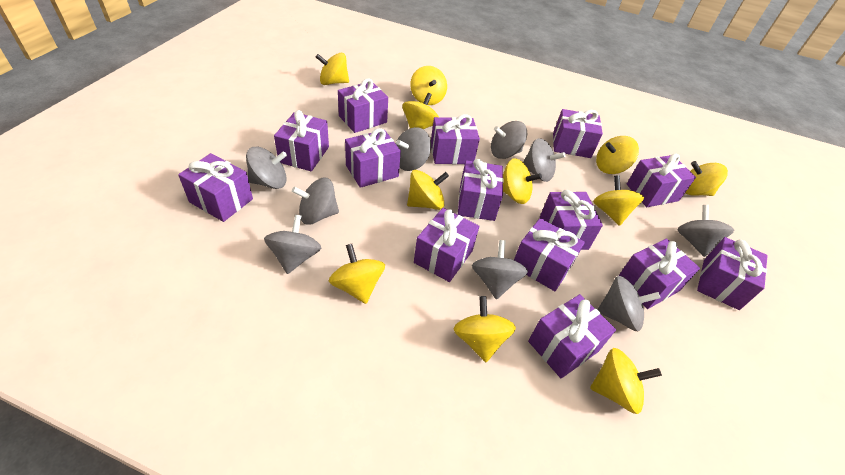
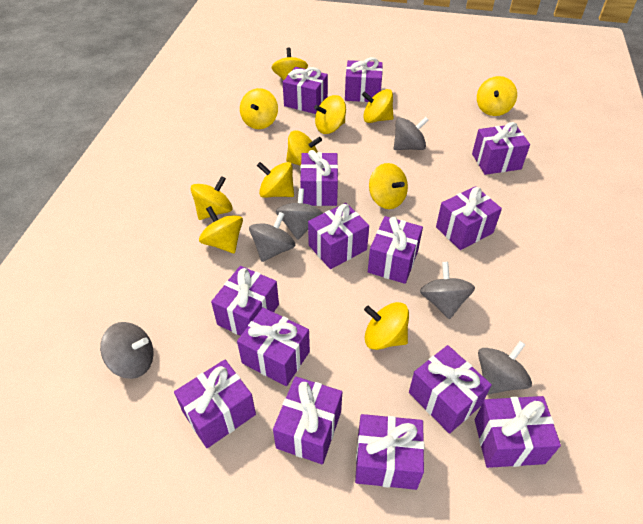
grey spinning top: [246,146,287,189] [264,214,321,274] [292,178,339,225] [395,127,431,171] [472,240,528,299] [491,121,527,159] [523,138,566,182] [597,276,661,332] [677,205,734,257] = 9 -> [100,322,153,379] [249,212,295,262] [276,188,323,240] [394,117,429,150] [420,262,475,319] [478,341,532,395] = 6

